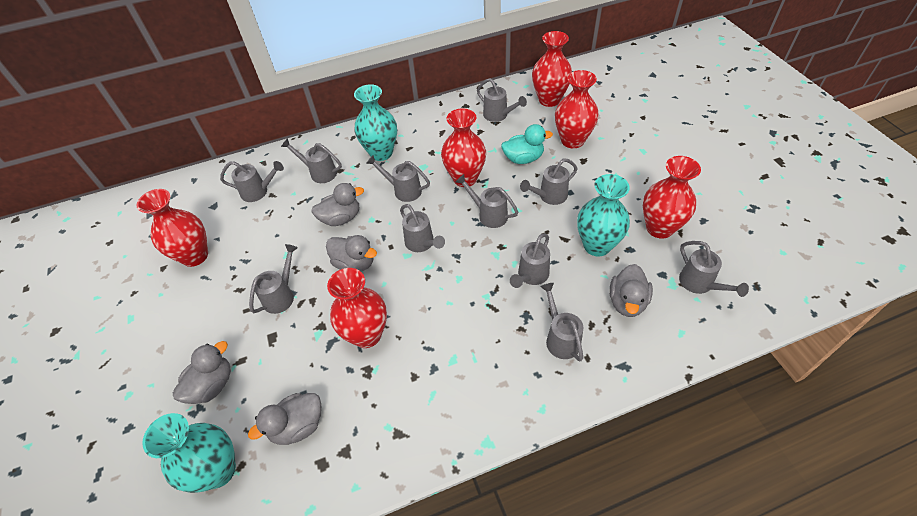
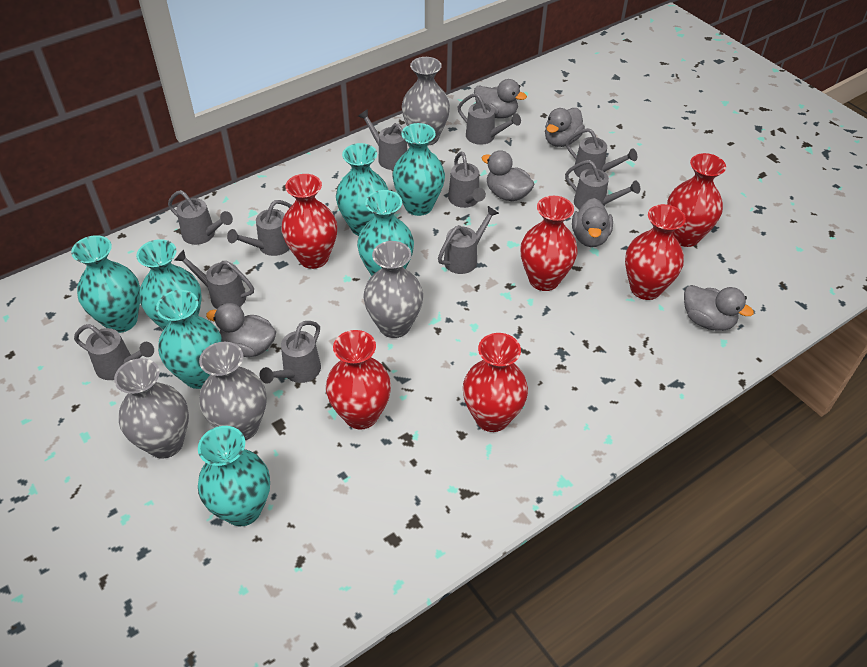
grey duck: [173,341,231,404] [248,393,321,445] [311,183,364,226] [326,235,377,271] [609,264,653,317] = 5 -> [206,303,276,357] [474,79,527,118] [481,150,535,201] [545,108,585,147] [572,198,613,247] [684,285,754,331] = 6
grey vase: none = 0 -> [114,358,189,459] [199,342,266,440] [363,241,423,338] [402,57,450,146] = 4
turquoise duck: [501,124,553,164] = 1 -> none = 0
turquoise vase: [142,413,236,493] [354,84,397,161] [577,174,630,256] = 3 -> [71,235,140,333] [136,239,202,330] [156,290,223,389] [198,426,270,526] [336,143,388,236] [357,190,414,276] [392,123,445,216] = 7

